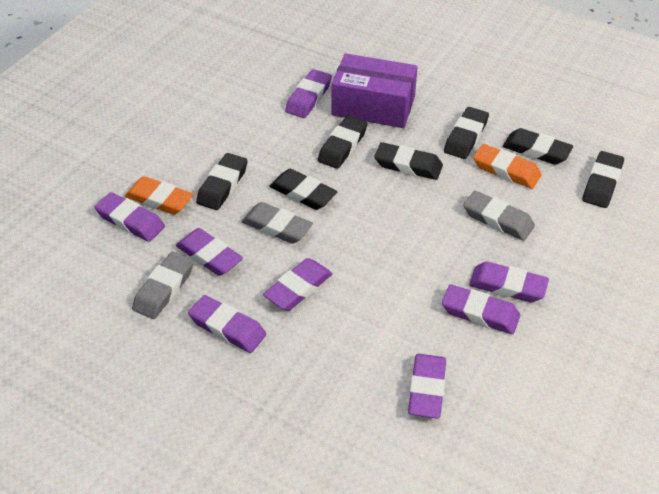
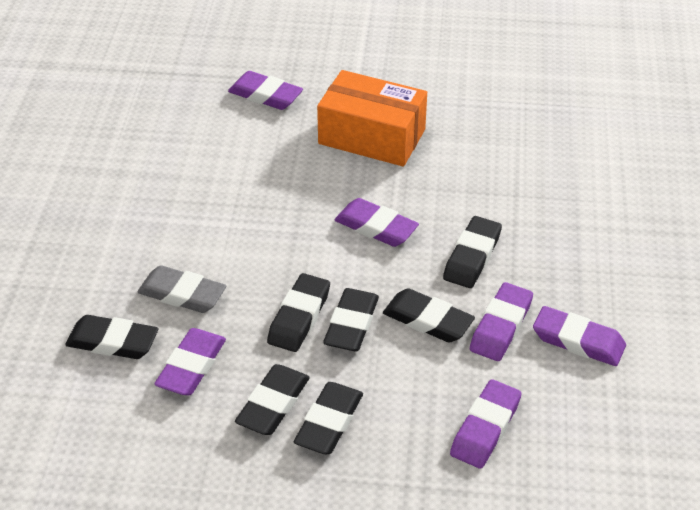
grey eraser: [132,252,194,319] [241,202,313,244] [463,191,535,241] = 3 -> [137,265,226,313] = 1
orange box: none = 0 -> [317,70,427,167] = 1
orange eraser: [125,176,193,215] [473,144,542,189] = 2 -> none = 0
purple box: [331,53,417,128] = 1 -> none = 0
purple eraser: [94,192,165,242] [176,228,243,276] [188,295,266,353] [263,258,333,311] [285,69,332,118] [408,354,446,419] [442,284,520,334] [469,262,549,303] = 8 -> [154,328,226,395] [228,71,303,110] [335,198,419,247] [450,379,521,469] [470,282,533,361] [533,306,626,366] = 6

